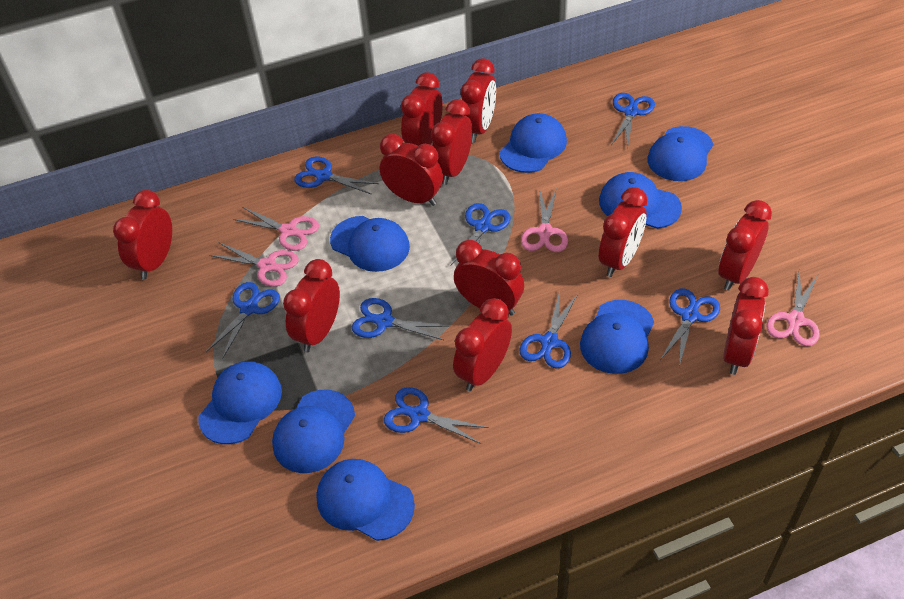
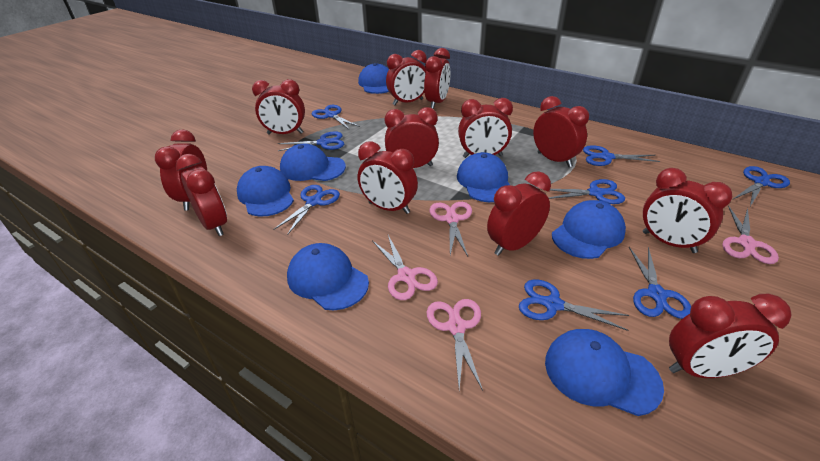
blue cap: [198,361,282,444] [272,390,355,473] [316,459,415,541] [330,216,410,272] [500,113,567,173] [580,300,654,374] [599,172,682,229] [647,126,713,181] = 8 -> [237,166,294,217] [280,144,346,181] [287,243,369,310] [358,63,389,94] [457,152,510,202] [545,329,664,416] [552,200,626,259] = 7
red clock: [113,190,172,280] [283,259,340,352] [380,134,443,206] [401,72,443,146] [431,99,472,185] [453,298,512,391] [454,240,524,316] [461,58,496,143] [599,187,648,277] [718,200,772,291] [723,277,769,375] = 11 -> [155,129,207,210] [176,154,227,236] [252,79,305,134] [358,141,418,214] [385,107,439,168] [386,50,427,105] [424,48,450,109] [458,98,513,158] [487,171,551,256] [533,96,589,167] [643,168,732,253] [669,294,792,378] = 12

